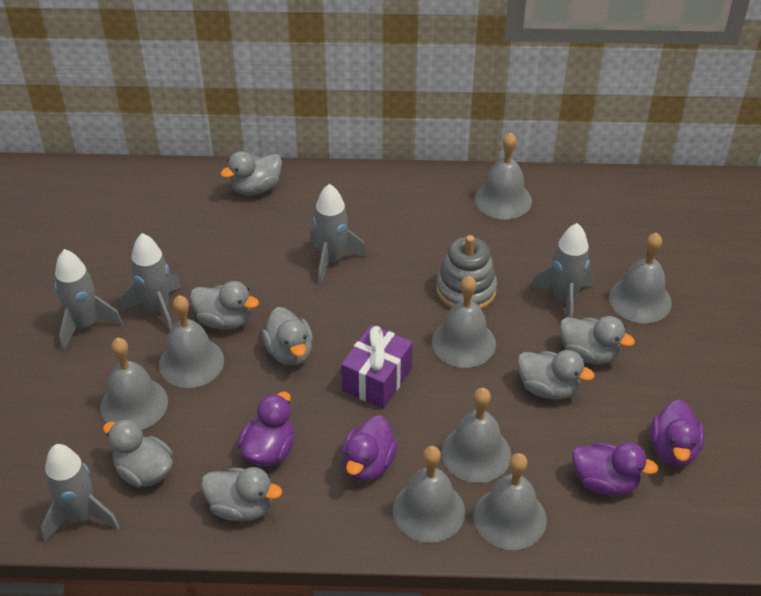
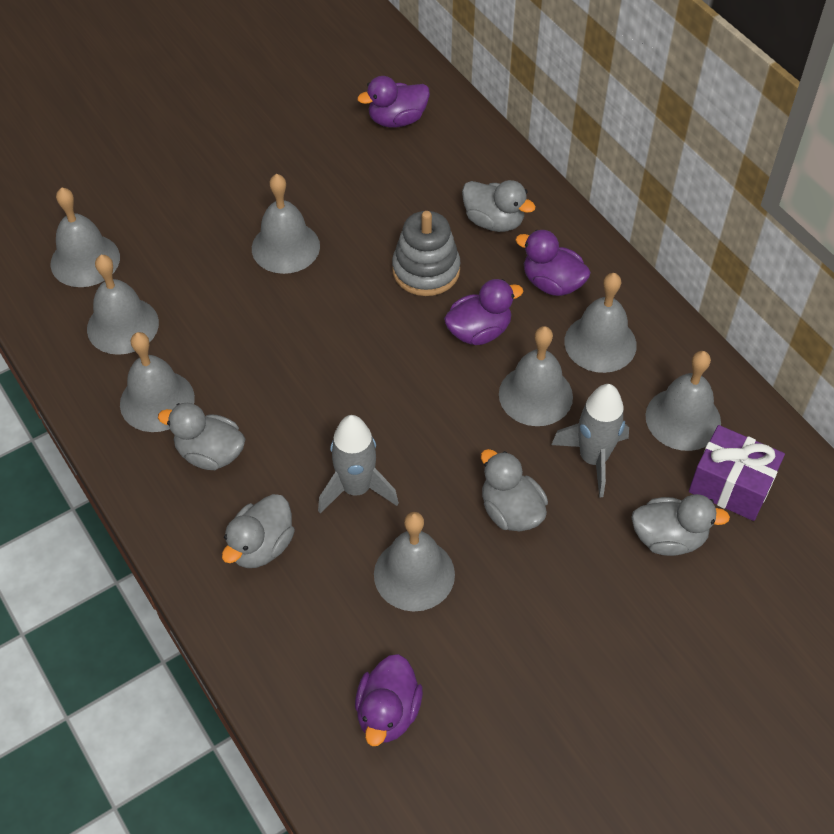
grey duck: [103,419,173,487] [190,281,259,330] [201,467,282,521] [220,151,282,195] [262,307,313,366] [517,350,594,400] [559,316,635,365] = 7 -> [158,403,245,470] [222,494,295,568] [462,180,536,232] [481,449,548,531] [631,494,730,556] = 5
grey rocket: [41,444,120,542] [55,249,123,351] [121,233,181,331] [310,184,367,284] [531,223,594,318] = 5 -> [318,415,399,514] [551,384,629,497] = 2

